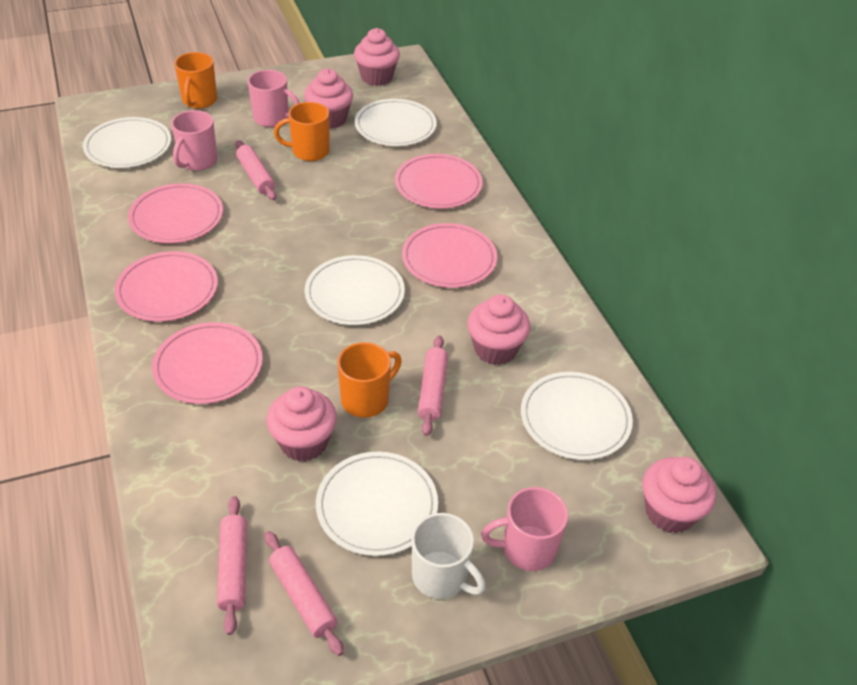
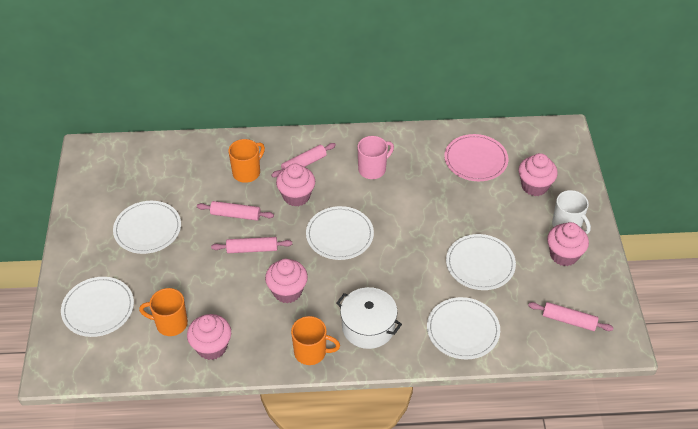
pink mug: [171,110,218,171] [248,70,299,127] [481,487,568,571] = 3 -> [357,136,394,179] = 1
pink plate: [114,251,218,322] [128,183,223,243] [152,322,263,404] [395,154,483,208] [402,223,497,288] = 5 -> [444,134,508,181] = 1
white pot: none = 0 -> [336,287,402,349] = 1

